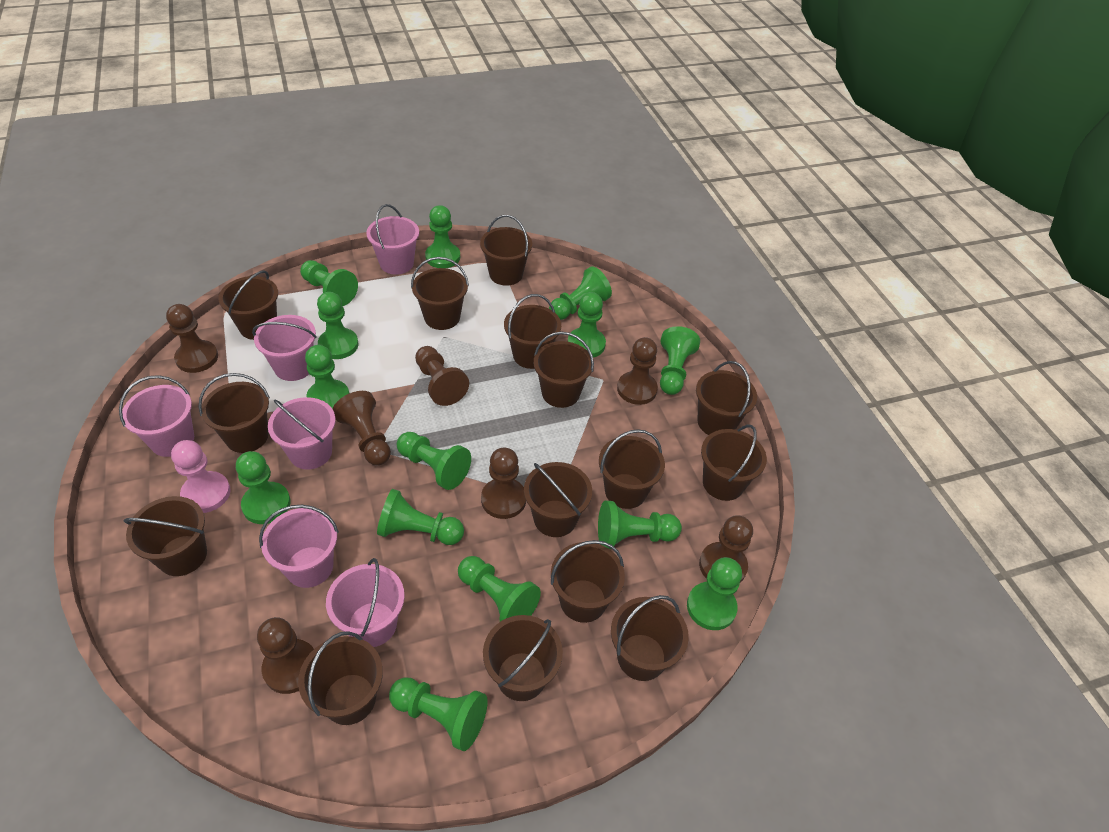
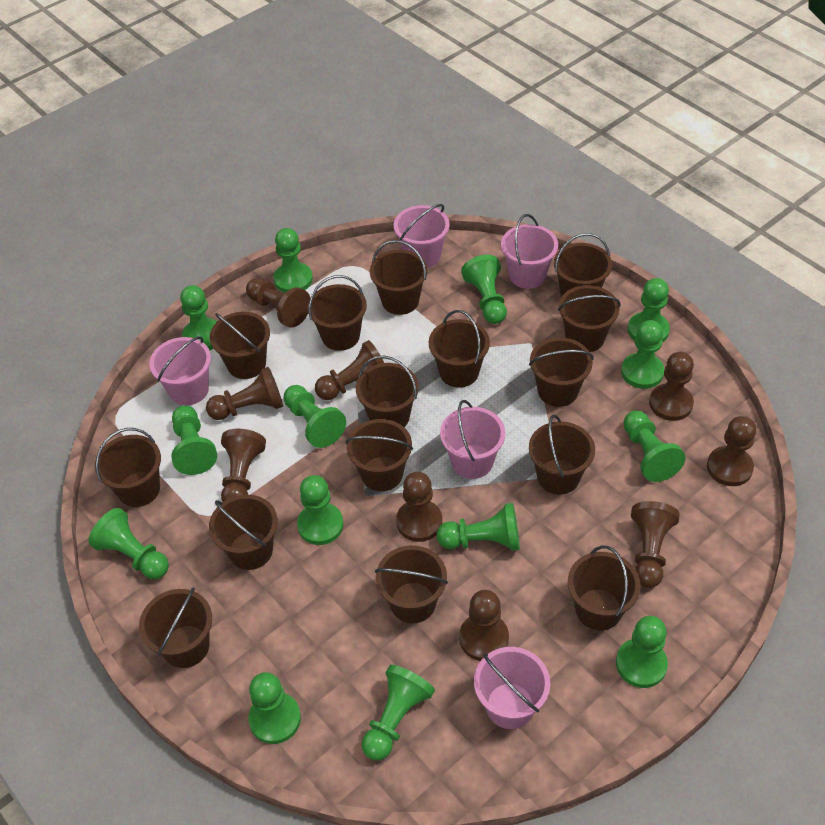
brown pawn: [166,304,218,373] [257,617,314,694] [333,391,391,465] [415,346,469,406] [481,447,526,519] [617,337,658,405] [699,515,753,583] = 7 -> [206,367,283,420] [221,429,266,502] [246,278,310,328] [315,340,384,400] [396,472,442,542] [459,590,509,661] [631,501,680,588] [649,352,694,421] [707,416,756,486] = 9
pink bucket: [119,375,194,457] [252,315,317,381] [259,505,339,588] [268,397,336,470] [326,558,405,647] [366,204,419,275] = 6 -> [149,336,211,405] [394,204,450,268] [440,400,505,479] [474,647,550,729] [501,214,558,289] = 5
pink pawn: [171,440,231,513] = 1 -> none = 0

